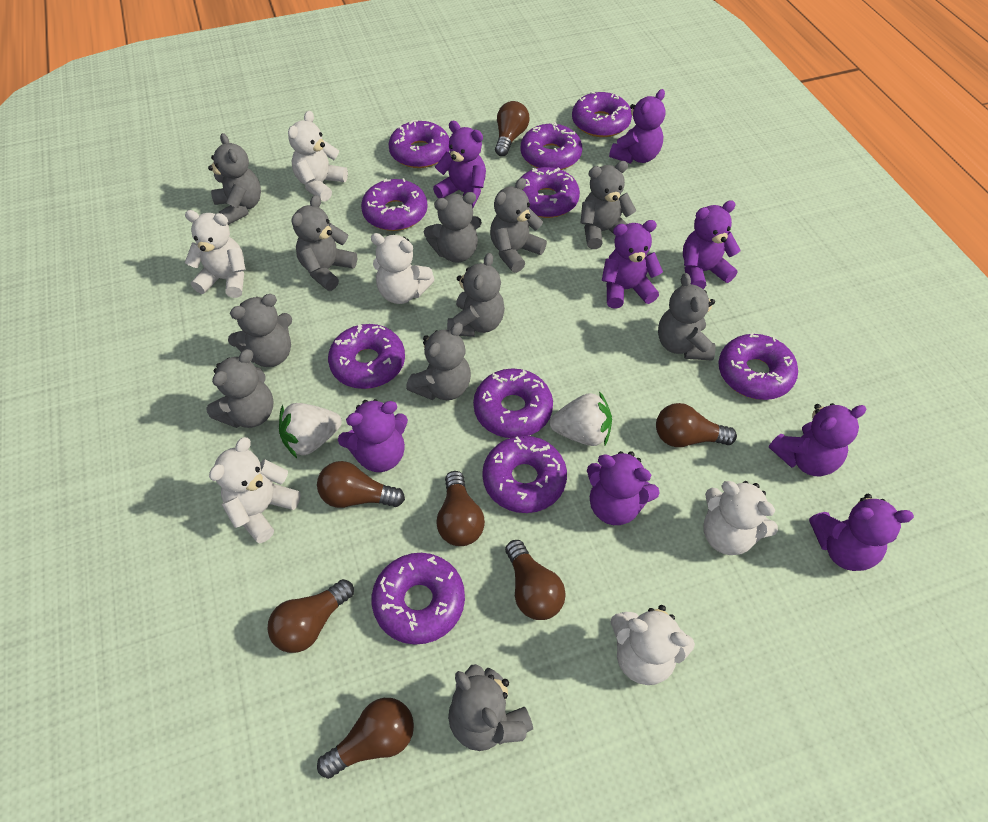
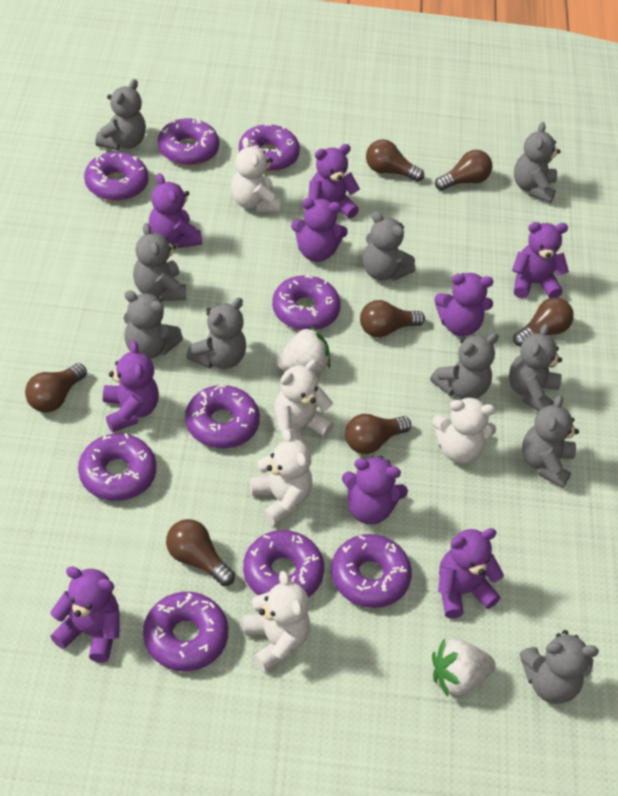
grey teddy bear: [206,349,274,428] [208,133,261,225] [228,294,292,367] [291,195,357,291] [406,322,471,400] [424,192,482,263] [447,253,505,337] [448,664,533,751] [490,178,547,273] [580,161,637,249] [658,273,716,361] = 11 -> [96,79,146,150] [124,290,183,359] [133,223,186,301] [186,298,246,369] [363,211,416,281] [430,333,499,399] [509,324,562,411] [514,122,561,203] [519,630,599,704] [522,395,579,488] = 10
purple donut: [328,324,405,389] [361,178,428,231] [372,553,465,645] [388,120,450,168] [473,368,553,438] [482,436,567,513] [520,167,580,218] [521,122,582,170] [572,91,632,137] [719,333,798,400] = 10 -> [78,433,156,501] [84,152,148,201] [143,592,228,671] [158,118,219,166] [185,385,260,449] [239,123,300,171] [243,530,324,597] [272,274,341,330] [331,534,412,608] = 9
purple teddy bear: [338,399,408,472] [433,121,486,208] [587,451,660,525] [602,220,663,309] [609,89,665,164] [683,200,740,289] [769,403,866,476] [809,494,914,571] = 8 -> [50,566,119,663] [103,341,159,432] [149,173,202,248] [291,198,348,262] [308,144,360,219] [342,456,408,525] [434,273,493,336] [438,528,504,618] [512,222,569,298] = 9
white teddy bear: [185,210,246,298] [209,437,301,543] [288,111,348,202] [371,233,435,304] [611,605,695,685] [703,481,778,555] = 6 -> [231,137,280,212] [243,571,310,672] [249,429,312,526] [274,360,334,444] [432,397,496,463] = 5

